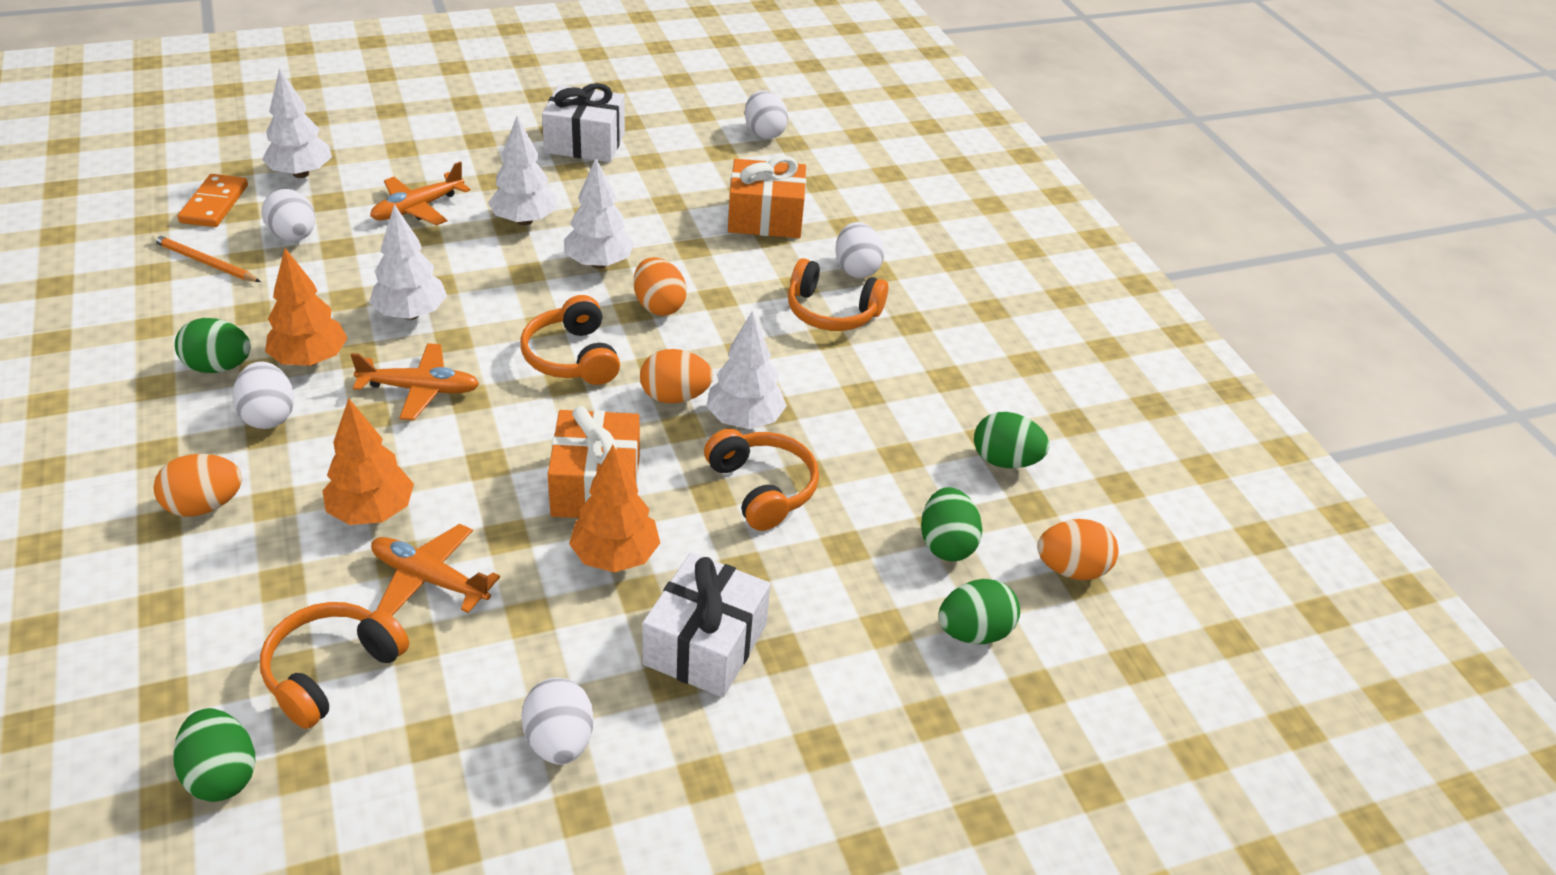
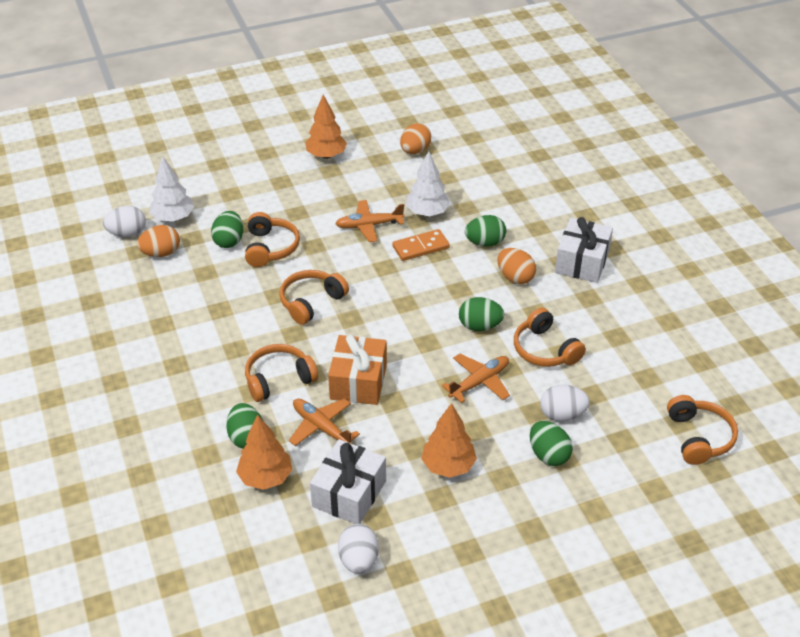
orange egg: [154,454,242,517] [634,257,687,316] [640,349,713,403] [1037,519,1119,580] = 4 -> [137,225,180,257] [400,123,431,154] [497,248,536,284] = 3
orange gift: [548,406,640,518] [728,156,806,238] = 2 -> [328,334,387,405] = 1
orange headphones: [260,602,409,729] [520,295,620,385] [704,429,819,531] [788,258,888,331] = 4 -> [245,212,300,267] [245,344,318,402] [279,270,349,325] [514,308,586,367] [667,395,738,465] = 5
orange pencil: [151,234,261,282] = 1 -> none = 0
white egg: [232,361,294,429] [262,189,315,242] [521,677,594,765] [745,90,788,139] [836,222,884,278] = 5 -> [103,206,146,237] [338,524,379,574] [540,385,590,422] = 3
white tree: [262,68,332,178] [369,204,447,320] [488,116,557,225] [564,158,635,269] [706,310,787,429] = 5 -> [149,156,194,222] [406,151,450,216] = 2

